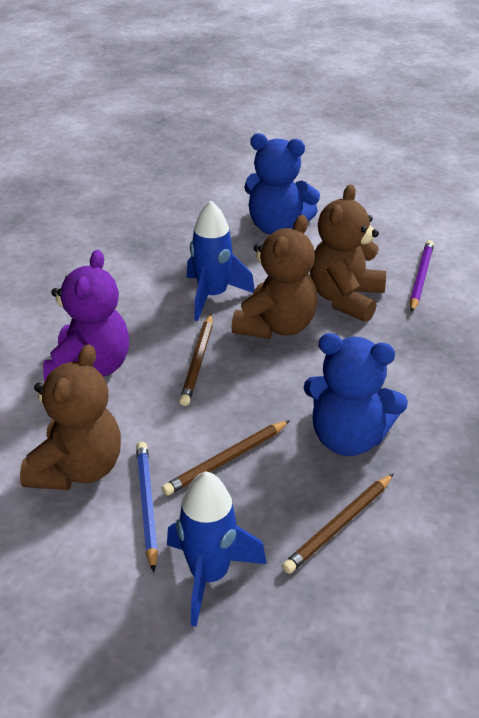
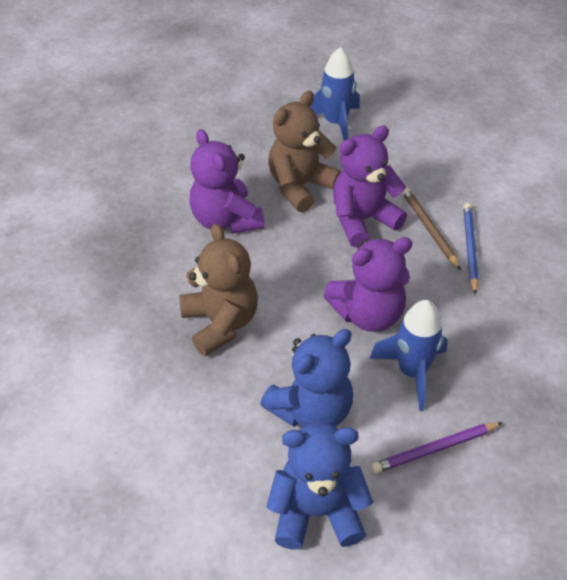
brown pencil: [162,420,290,496] [179,314,213,406] [282,473,394,574] = 3 -> [402,187,461,270] = 1
brown teddy bear: [20,344,121,490] [232,215,317,339] [310,184,386,322] = 3 -> [179,224,258,356] [268,91,341,212] = 2
purple teddy bear: [43,250,129,382] = 1 -> [189,129,265,234] [323,237,412,332] [333,125,407,247] = 3

